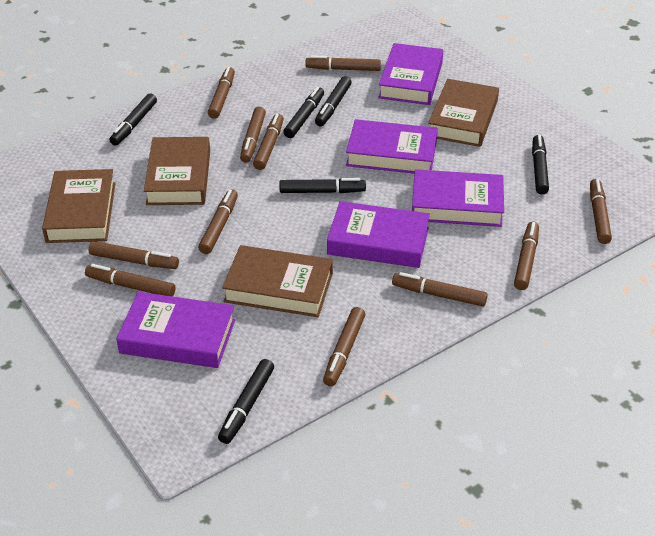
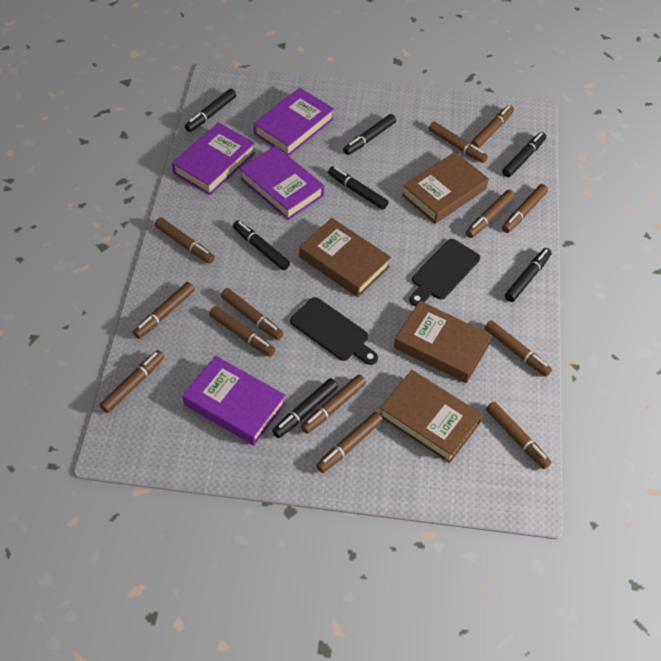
black cutting board: none = 0 -> [290,297,378,365] [409,239,480,306] = 2
black marker: [110,94,157,145] [218,359,274,444] [279,178,366,193] [283,87,324,138] [315,76,352,126] [532,135,549,194] = 6 -> [185,89,236,132] [233,220,290,270] [272,378,338,438] [328,166,389,210] [343,114,396,155] [502,132,546,177] [505,248,552,302] = 7
brown marker: [85,264,175,297] [89,241,179,269] [198,189,238,254] [208,67,235,119] [240,107,266,163] [253,113,284,170] [305,55,381,71] [323,307,365,386] [392,272,488,307] [514,221,539,290] [590,179,612,244] = 11 -> [99,350,164,413] [133,282,195,339] [155,217,215,264] [209,306,275,357] [221,288,283,340] [301,375,366,434] [316,412,383,473] [429,122,488,163] [466,190,515,238] [471,105,514,148] [484,320,552,377] [486,402,551,469] [502,184,548,233] = 13
purple book: [116,292,235,368] [327,201,430,268] [346,119,438,174] [378,43,443,105] [412,169,504,227] = 5 -> [172,122,255,195] [182,356,286,445] [240,146,324,220] [254,88,334,156] = 4

